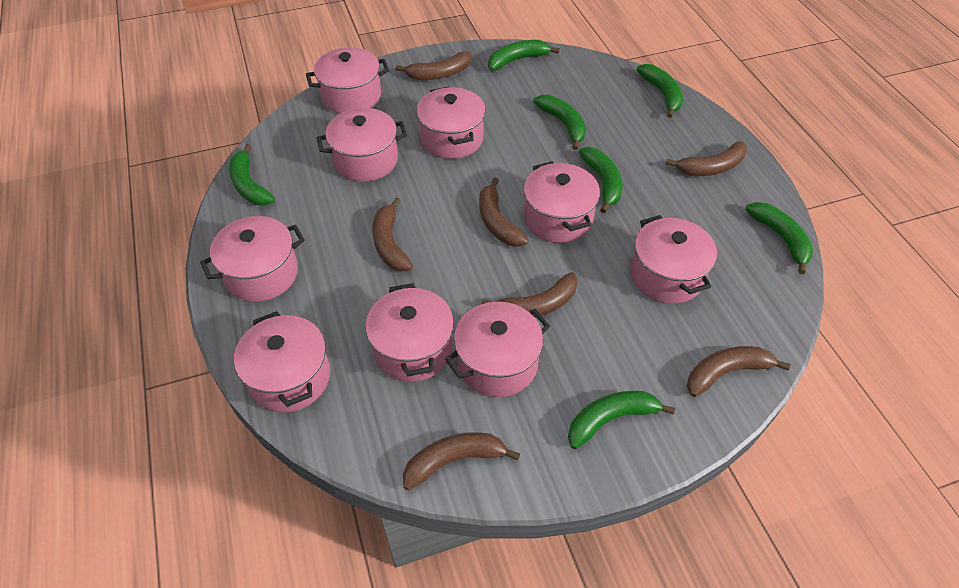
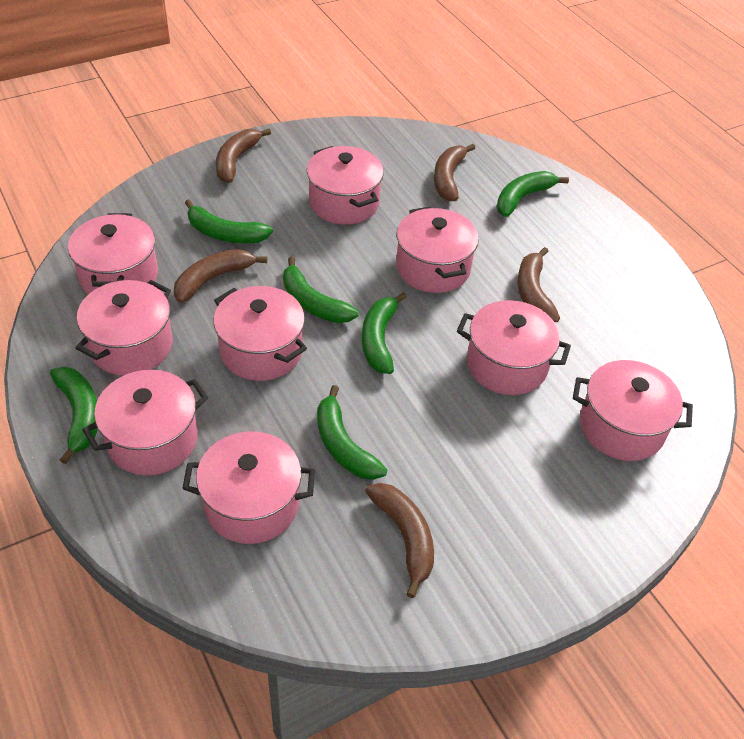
brown banana: [372,198,413,272] [396,51,471,80] [403,432,520,490] [479,178,529,247] [481,272,578,317] [666,141,747,176] [687,346,791,397] = 7 -> [174,249,267,303] [216,129,271,183] [365,483,434,598] [434,144,475,201] [517,247,560,322] = 5
green banana: [229,144,275,205] [488,40,560,71] [533,95,586,150] [568,391,675,449] [579,147,622,213] [636,64,683,118] [745,202,813,274] = 7 -> [50,367,98,464] [185,199,273,243] [283,257,359,323] [317,385,387,480] [362,292,407,374] [497,171,569,217] = 6

